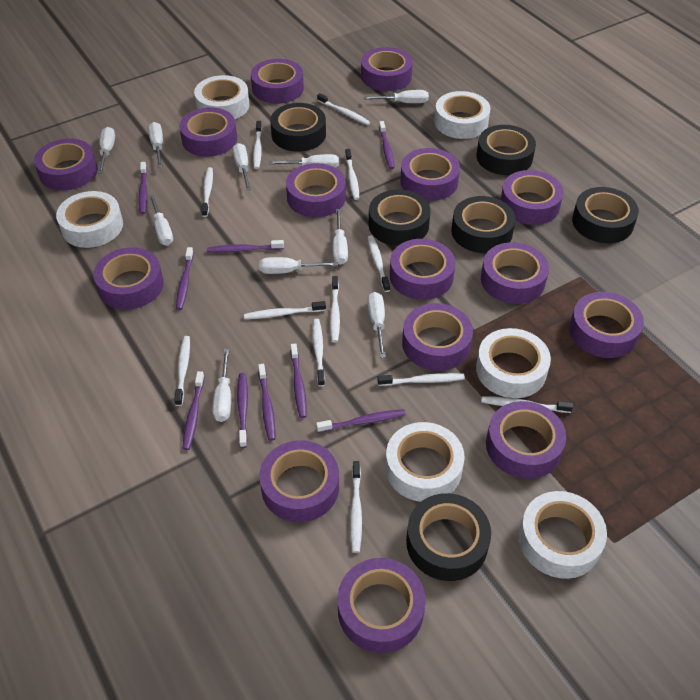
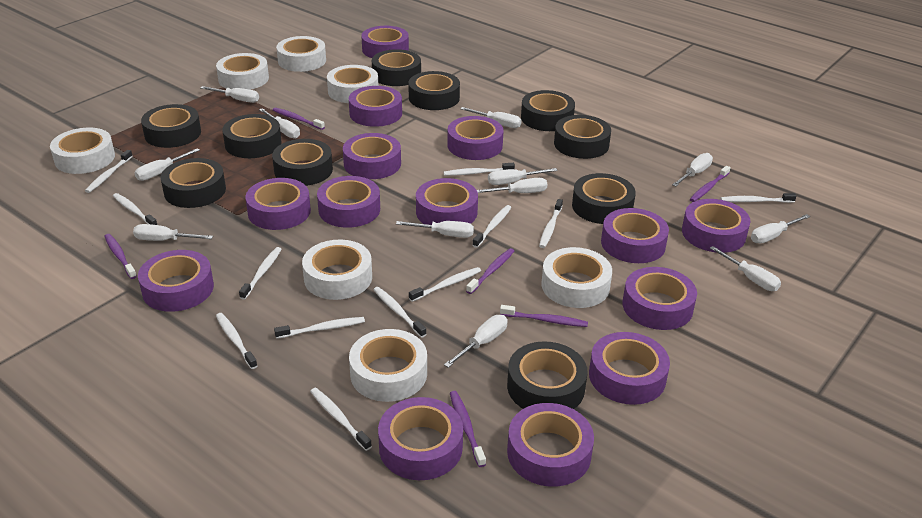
black tape: [270,103,326,152] [369,189,431,246] [406,493,491,581] [451,196,516,253] [477,125,536,175] [572,187,639,243] = 6 -> [141,104,201,148] [161,158,226,208] [222,114,282,158] [272,139,333,186] [372,49,421,86] [408,71,460,110] [507,341,588,409] [521,90,575,131] [554,115,611,159] [572,173,636,224] = 10
purple tape: [34,139,97,190] [93,247,164,310] [179,108,237,157] [251,59,304,104] [259,440,339,522] [286,163,346,217] [338,558,426,653] [361,47,413,91] [390,239,456,300] [400,148,460,201] [402,303,473,371] [481,242,549,304] [486,401,566,479] [500,170,564,225] [569,292,644,358] = 15 -> [138,250,214,312] [245,178,311,230] [317,176,380,228] [343,133,401,179] [349,86,402,127] [361,26,409,58] [378,397,463,480] [416,178,478,225] [447,116,504,160] [507,403,594,487] [589,332,670,405] [601,208,669,263] [623,267,697,330] [682,199,750,253] = 14
purple toothbrush: [138,162,147,214] [176,247,194,310] [182,371,204,450] [207,240,284,253] [237,373,248,448] [258,364,276,441] [290,343,307,418] [316,409,406,433] [379,121,395,169] = 9 -> [104,234,137,279] [273,108,325,130] [450,391,486,467] [466,248,514,294] [500,305,588,327] [690,166,731,202] = 6
white screwdriver: [98,127,115,174] [148,122,163,168] [149,194,173,245] [212,349,231,422] [232,143,251,191] [259,257,338,274] [269,154,339,168] [333,209,348,265] [364,90,429,103] [367,292,386,358] = 10 -> [133,224,213,241] [135,148,200,181] [201,86,259,103] [259,108,300,139] [396,221,474,238] [444,315,508,368] [460,107,521,128] [477,178,548,193] [488,168,558,185] [672,153,713,187] [710,246,781,291] [751,214,810,244] = 12
white tape: [56,191,123,248] [194,75,249,119] [385,422,465,502] [434,91,491,139] [476,328,551,398] [519,491,607,579] = 6 -> [50,128,115,174] [216,53,269,90] [276,36,326,72] [302,240,372,300] [327,65,378,103] [349,329,427,402] [541,247,612,308] = 7

